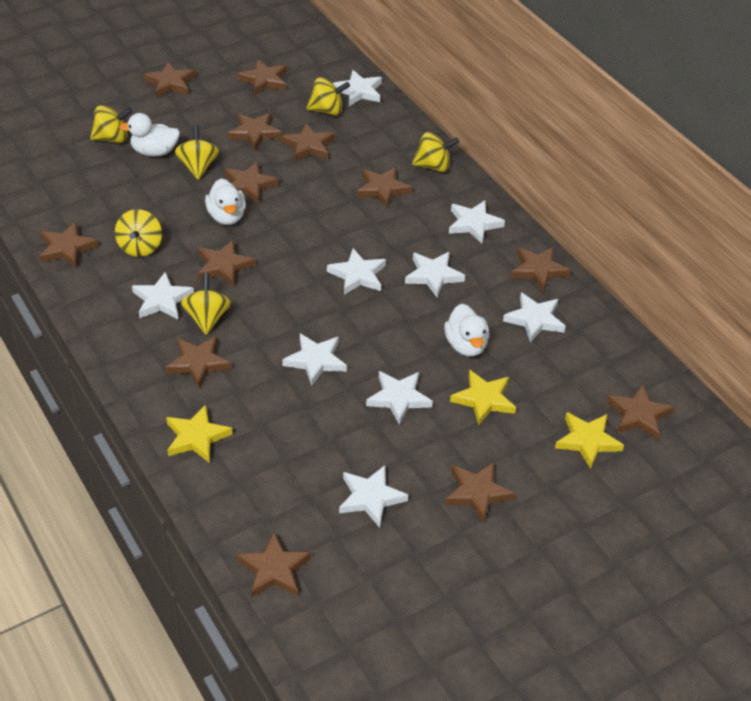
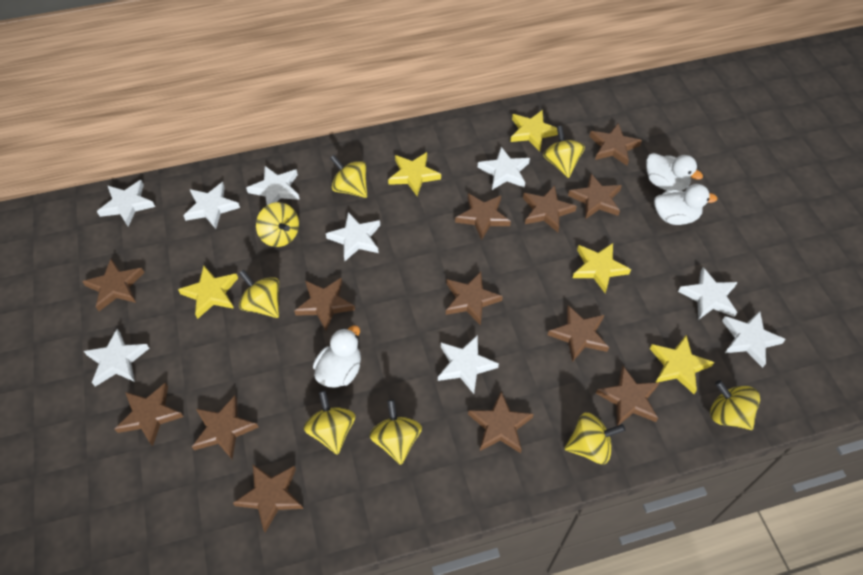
yellow spinning top: [90,105,133,143] [115,209,162,257] [175,125,219,179] [181,273,231,335] [307,77,350,116] [412,132,459,172] = 6 -> [239,270,279,318] [256,202,299,247] [303,391,355,455] [330,155,367,198] [369,400,422,465] [543,126,585,178] [565,412,625,464] [710,380,760,430] = 8
yellow star: [166,404,233,463] [450,370,516,425] [555,412,624,469] = 3 -> [178,266,238,319] [388,152,441,196] [510,110,558,151] [573,243,631,293] [650,335,714,394] = 5

